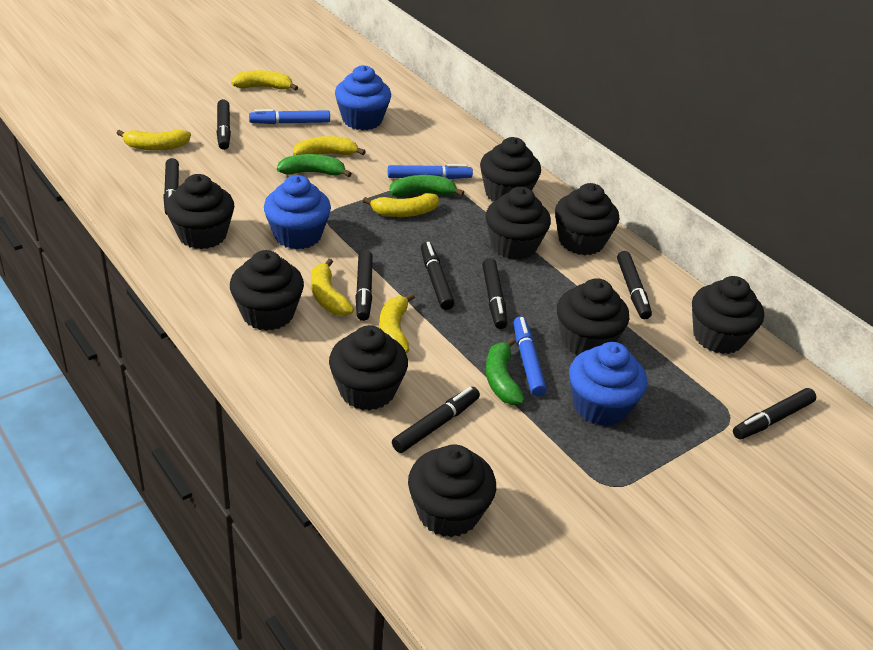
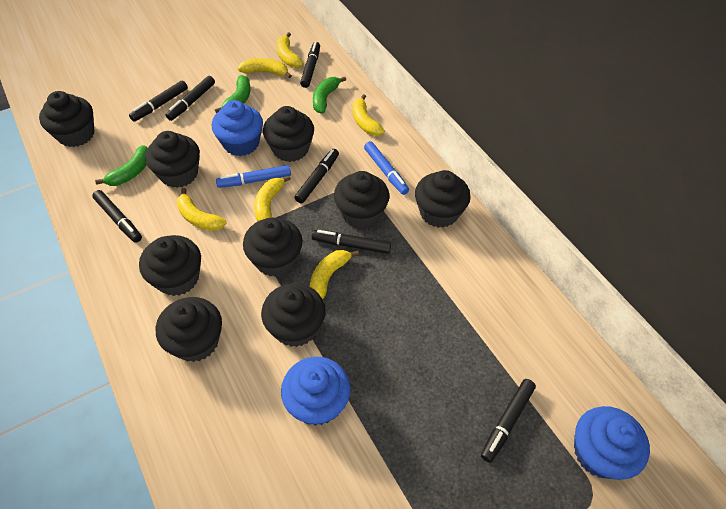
black marker: [163,158,179,216] [217,99,231,150] [355,250,373,321] [392,387,480,453] [421,242,454,310] [482,258,507,329] [617,251,652,319] [733,388,816,439] = 8 -> [92,190,142,243] [129,80,188,121] [166,76,215,121] [294,149,339,203] [300,42,320,88] [312,230,391,254] [481,379,536,463] = 7
blue marker: [249,109,330,124] [388,164,473,179] [513,316,547,396] = 3 -> [216,165,291,188] [364,141,409,195] = 2

